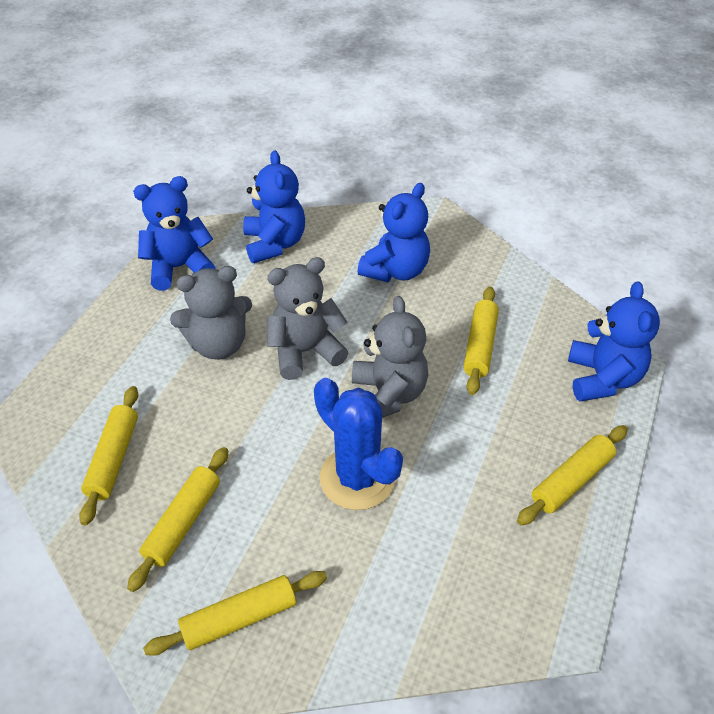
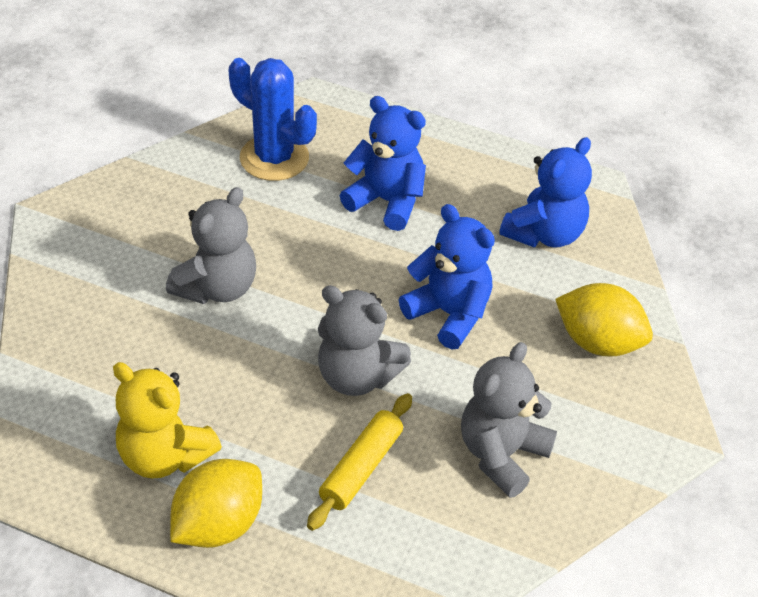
blue teddy bear: [133,176,216,291] [243,150,305,263] [357,183,430,282] [568,281,660,402] = 4 -> [340,96,426,231] [399,204,495,349] [499,137,592,248] = 3
yellow lemon: none = 0 -> [170,459,262,548] [555,283,653,357] = 2
yellow rolling pin: [79,386,138,526] [127,447,228,592] [143,571,327,656] [463,287,499,395] [517,425,628,526] = 5 -> [307,393,412,531] = 1
yellow teddy bear: none = 0 -> [113,362,222,479] = 1

